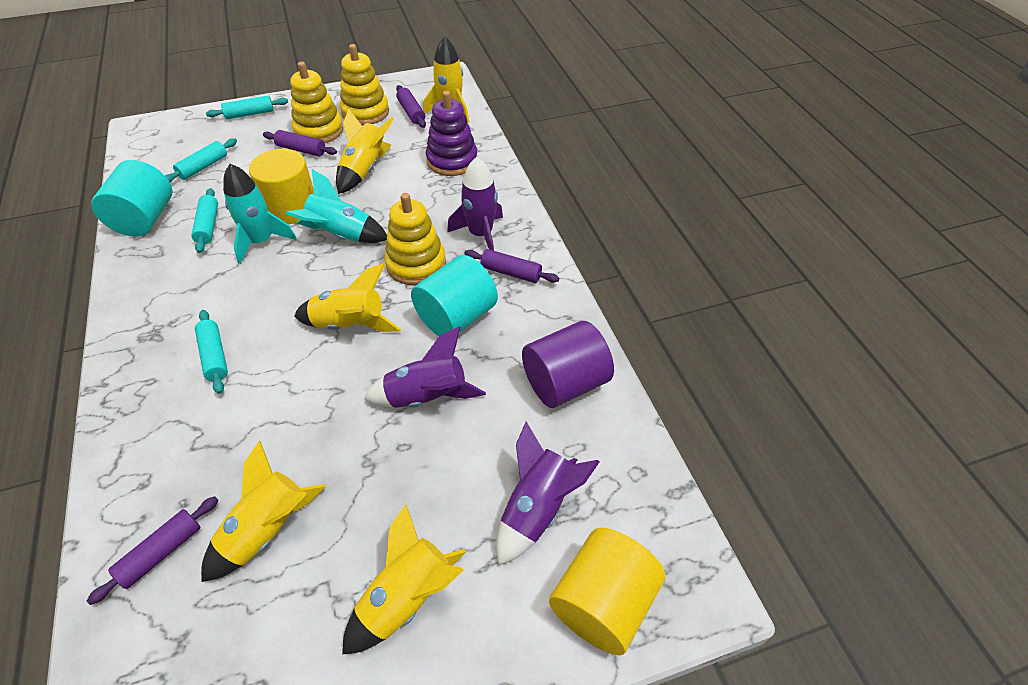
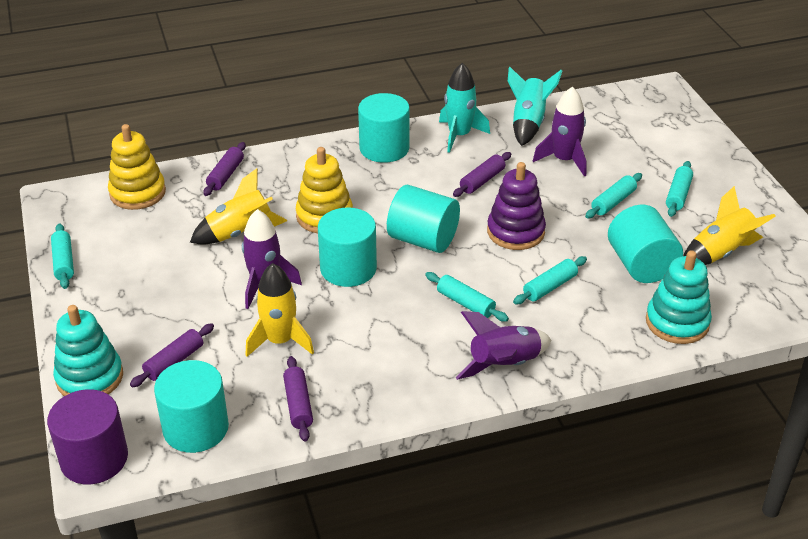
turquoise cylinder: [91,160,172,237] [411,255,498,336] = 2 -> [154,360,229,453] [318,208,377,287] [358,93,410,163] [387,185,460,253] [608,205,683,283] = 5
turquoise rolling pin: [165,138,237,182] [191,188,218,253] [195,310,228,394] [206,96,288,119] = 4 -> [51,224,74,289] [425,272,509,322] [513,256,587,304] [585,173,642,218] [666,161,693,217] = 5
turquoise stacking toy: none = 0 -> [53,305,123,396] [646,250,712,344] = 2
yellow cylinder: [249,149,314,224] [549,528,665,655] = 2 -> none = 0
yellow rocket: [201,441,326,582] [294,263,401,332] [336,109,394,194] [342,504,466,654] [423,36,470,123] = 5 -> [190,168,287,245] [246,263,314,357] [683,186,776,265] = 3
yellow stacking toy: [291,61,344,143] [340,44,389,125] [384,193,446,285] = 3 -> [108,124,166,210] [296,147,353,233] = 2

